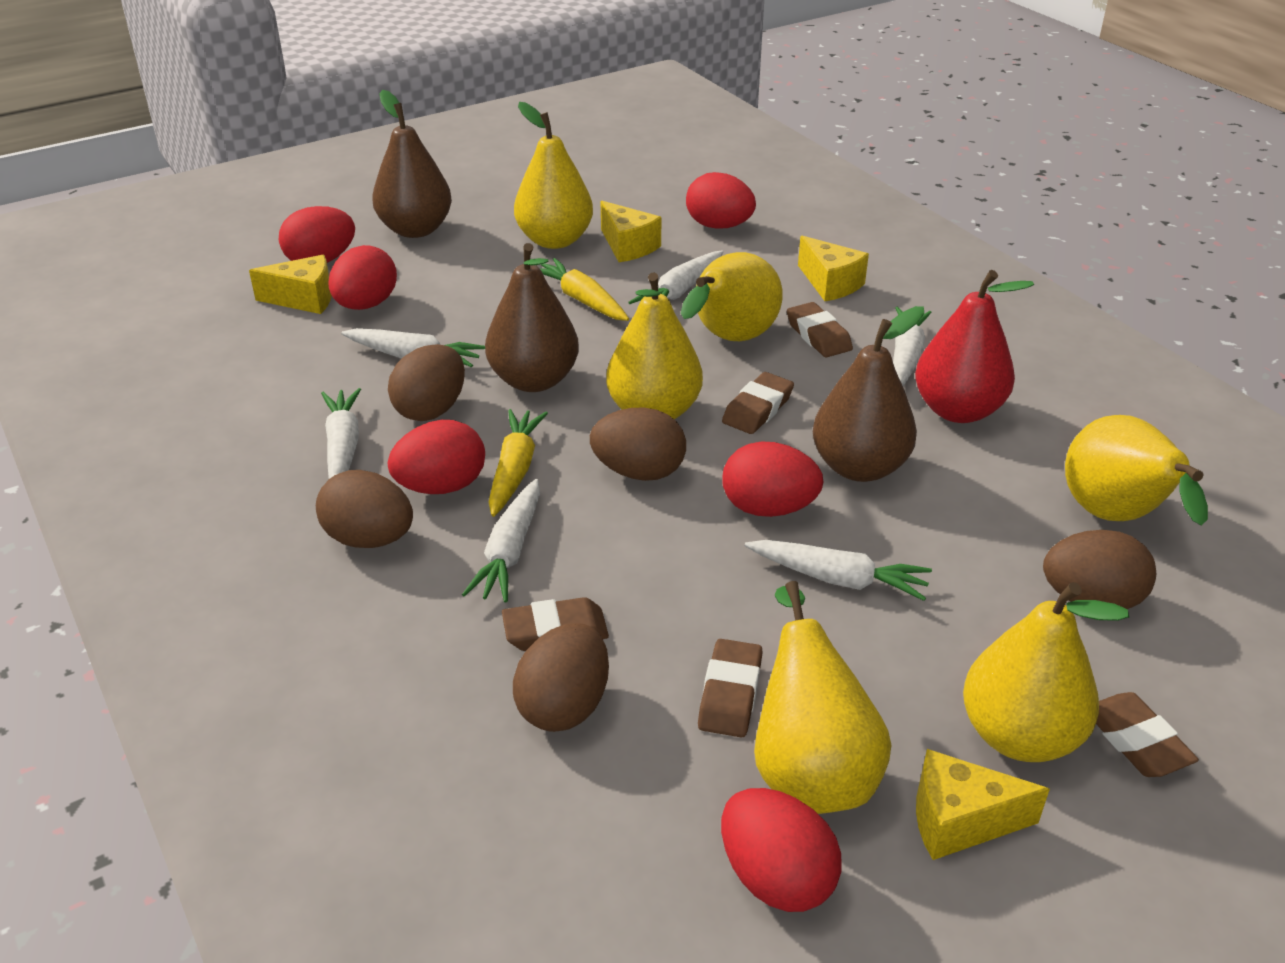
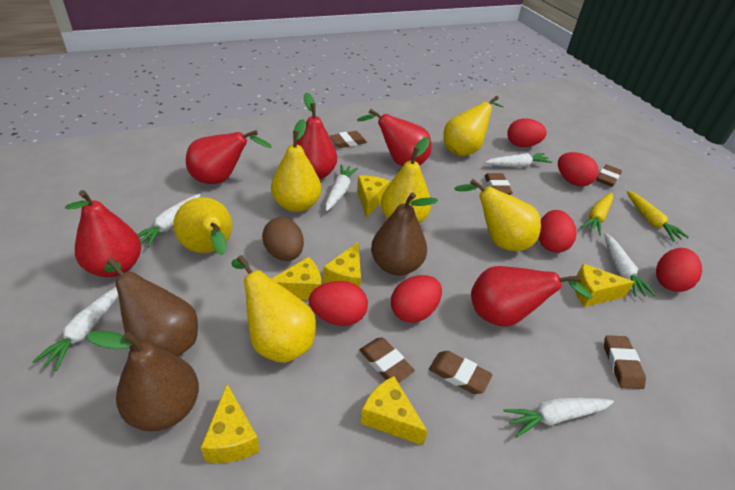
brown egg: [316,470,413,548] [388,344,465,421] [513,623,609,732] [590,407,686,481] [1043,530,1156,609] = 5 -> [262,217,304,261] = 1
brown eraser: [502,597,609,651] [698,639,763,738] [722,372,794,434] [787,302,853,357] [1096,692,1199,777] = 5 -> [330,131,367,148] [359,337,415,383] [429,351,492,394] [485,173,513,195] [596,164,622,187] [604,335,646,389] = 6
red pear: [915,270,1034,423] = 1 -> [65,190,141,277] [186,130,272,184] [297,93,337,180] [357,109,432,166] [471,266,592,327] = 5
yellow cheese: [249,255,332,314] [600,201,661,262] [798,236,869,301] [916,749,1050,860] = 4 -> [200,384,260,463] [272,257,321,300] [323,242,361,287] [357,176,390,218] [360,376,428,445] [575,264,634,307] = 6

